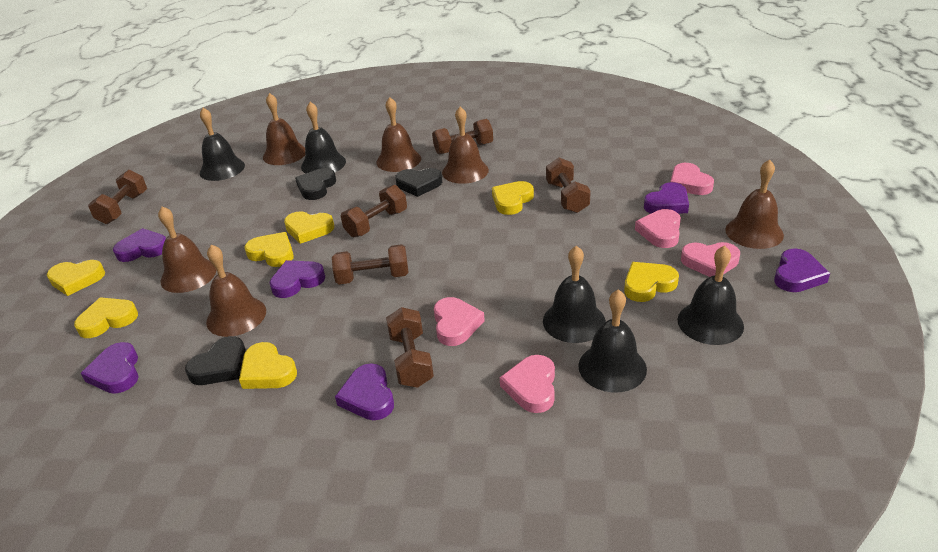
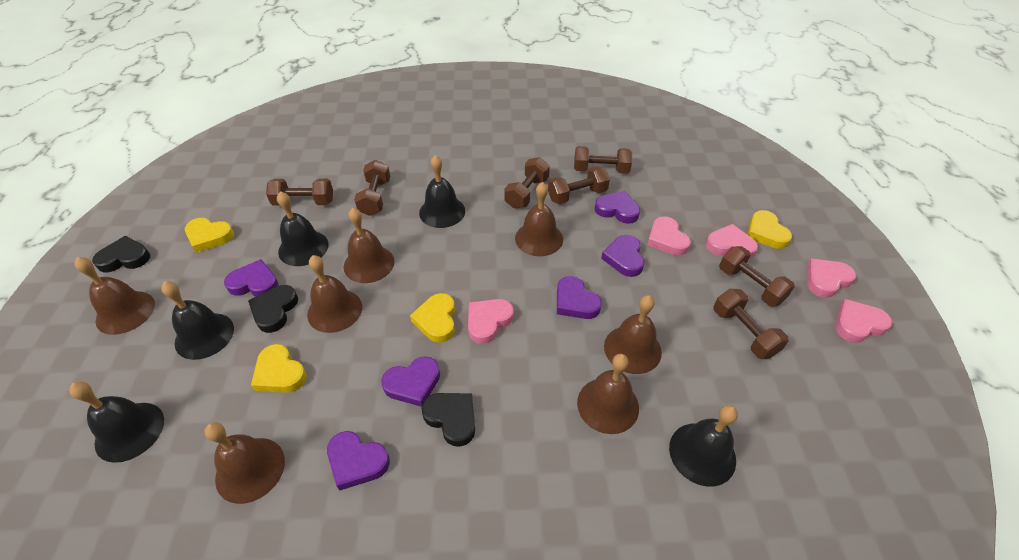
brown bell: [158,206,216,293] [206,244,266,337] [263,93,305,165] [376,97,421,172] [442,107,489,184] [725,159,784,249] = 6 -> [75,257,155,335] [205,422,285,504] [307,255,362,333] [344,208,394,283] [515,182,563,256] [577,354,639,434] [604,295,662,374] = 7
brown dumbbell: [88,170,147,224] [332,244,408,284] [341,185,407,237] [386,307,434,388] [432,119,493,154] [546,157,591,213] = 6 -> [266,179,333,205] [354,160,390,216] [504,157,550,209] [548,166,610,204] [574,146,632,174] [714,289,789,359] [719,246,795,307] = 7
yellow heart: [47,260,105,296] [74,297,138,338] [239,342,297,389] [244,232,294,267] [284,211,335,244] [492,181,534,215] [624,262,679,302] = 7 -> [185,218,234,253] [251,344,307,393] [410,293,455,343] [747,210,792,249] = 4

